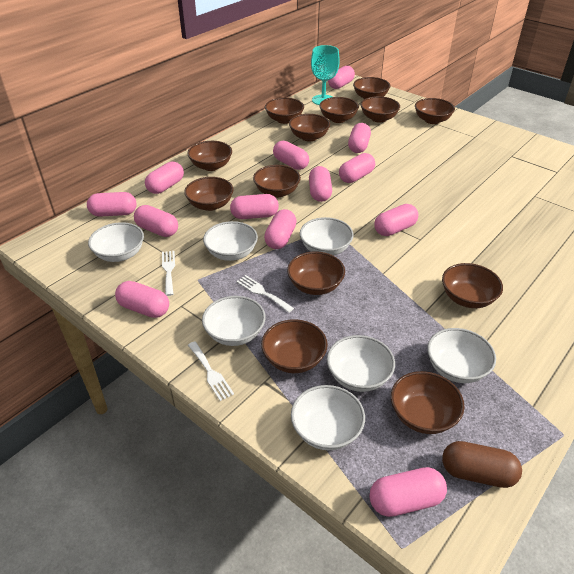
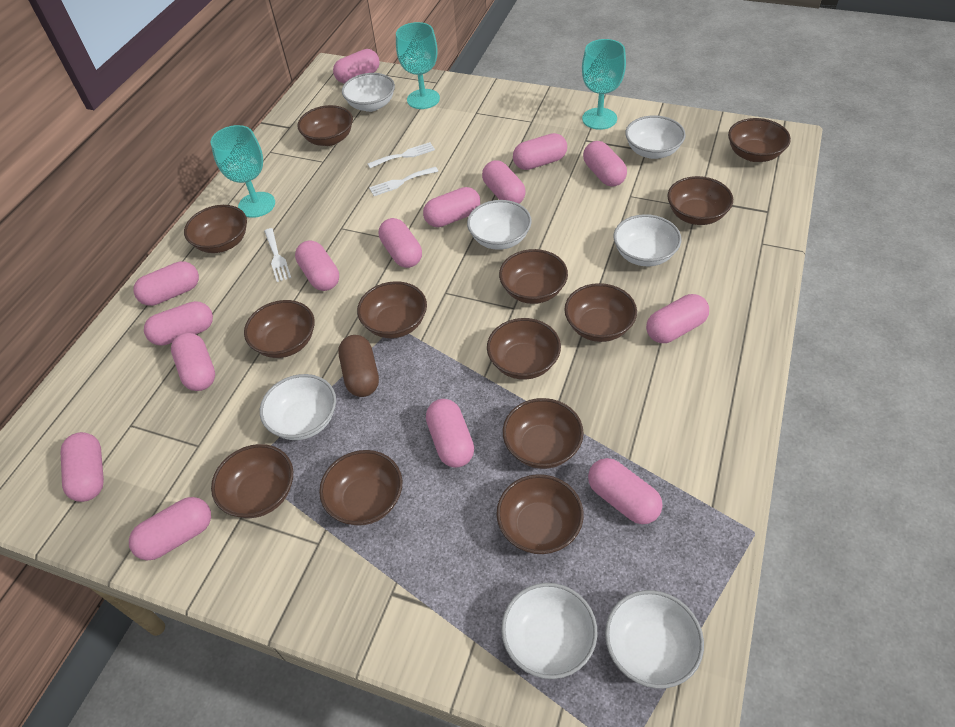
pink capsule: [87,192,137,217] [115,281,169,318] [134,205,178,237] [145,161,184,194] [230,194,279,219] [264,209,297,249] [273,141,309,170] [309,166,332,202] [328,66,355,89] [339,153,375,183] [348,123,371,153] [369,467,447,517] [374,204,418,236] = 13 -> [61,432,104,502] [129,497,211,560] [133,261,199,306] [144,301,213,346] [171,333,215,391] [295,241,339,291] [333,49,380,83] [379,218,422,268] [423,187,480,227] [426,399,474,468] [482,160,526,204] [513,133,567,170] [583,141,627,187] [588,458,663,524] [646,294,709,343] = 15
turquoise goblet: [311,45,340,105] = 1 -> [211,125,275,218] [396,22,440,109] [582,39,626,130] = 3

